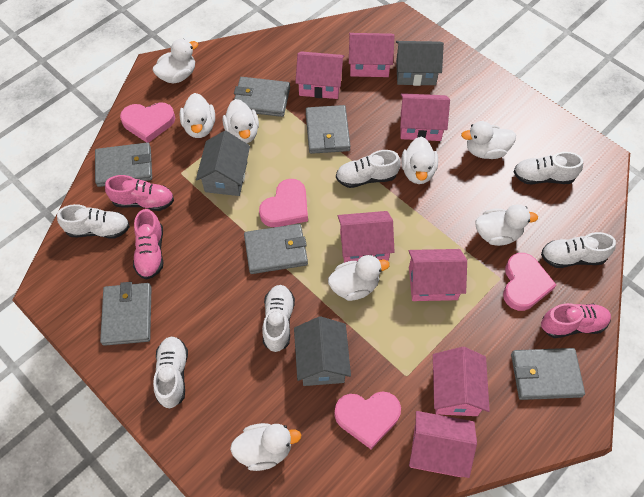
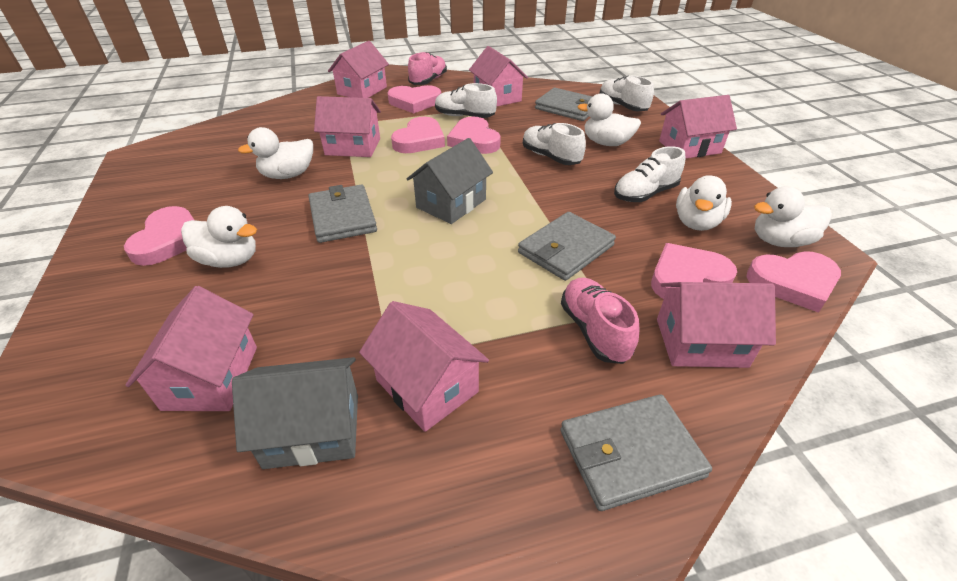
grey house: [196,131,250,196] [294,316,351,386] [396,41,444,86] = 3 -> [232,357,358,469] [407,138,493,224] = 2
grey wallet: [95,142,152,187] [100,282,152,346] [234,77,290,117] [244,224,308,274] [306,105,351,154] [511,348,585,400] = 6 -> [309,184,377,243] [518,212,616,281] [535,88,593,121] [560,394,712,511] = 4
pink heart: [120,102,175,143] [259,179,308,227] [334,391,401,449] [503,253,556,311] = 4 -> [124,206,194,266] [387,85,441,113] [391,117,445,153] [447,117,501,154] [651,243,737,299] [747,251,841,313] = 6
pink shoe: [105,175,174,211] [133,209,163,280] [541,303,611,338] = 3 -> [408,52,447,85] [561,278,639,364] = 2
white duck: [152,39,199,84] [180,93,215,138] [222,99,259,143] [230,423,301,471] [328,255,390,301] [401,137,438,184] [461,121,516,159] [475,204,538,246] = 8 -> [181,206,257,268] [238,127,313,179] [577,93,641,146] [676,175,732,231] [754,186,832,247] = 5
white shoe: [57,204,130,239] [153,337,188,408] [262,285,295,352] [336,150,401,188] [513,152,583,184] [541,232,616,268] = 6 -> [435,83,497,118] [523,123,586,165] [599,76,654,111] [614,146,685,202] = 4

